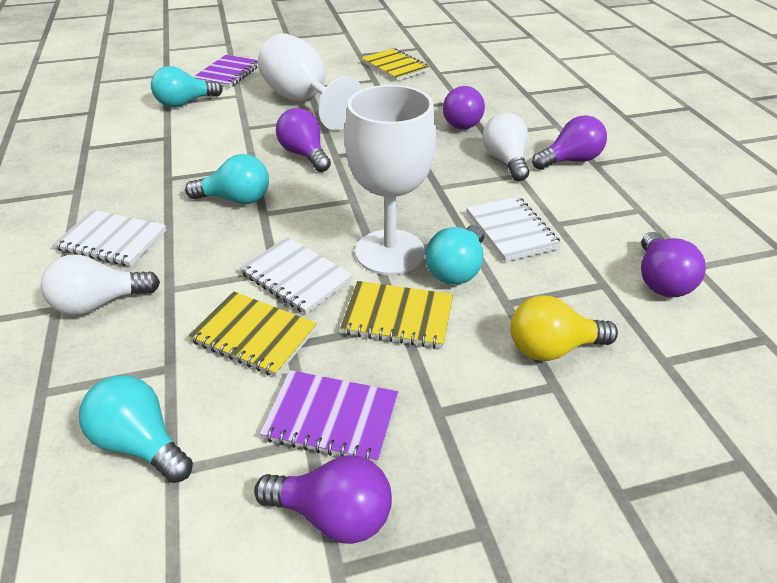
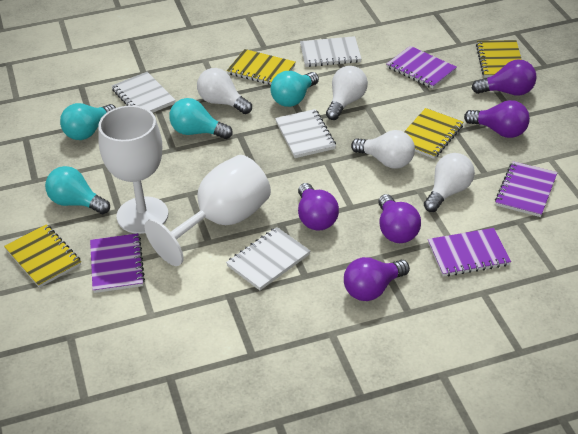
purple notebook: [194,55,258,88] [260,370,398,464] = 2 -> [90,233,145,293] [386,46,457,89] [428,228,511,277] [495,161,557,217] = 4
white light bulb: [41,254,160,315] [483,113,529,181] = 2 -> [197,68,252,114] [326,66,368,120] [351,130,415,169] [424,153,475,212] = 4
white notebook: [53,210,166,266] [240,237,353,314] [467,196,562,262] = 3 -> [112,72,176,113] [226,227,310,290] [275,109,336,158] [300,36,362,67] = 4
yellow light bulb: [510,295,618,361] = 1 -> none = 0
yellow notebook: [188,291,317,377] [340,281,453,348] [361,48,429,81] = 3 -> [4,224,81,288] [227,49,296,85] [404,108,463,159] [476,40,522,77] = 4

